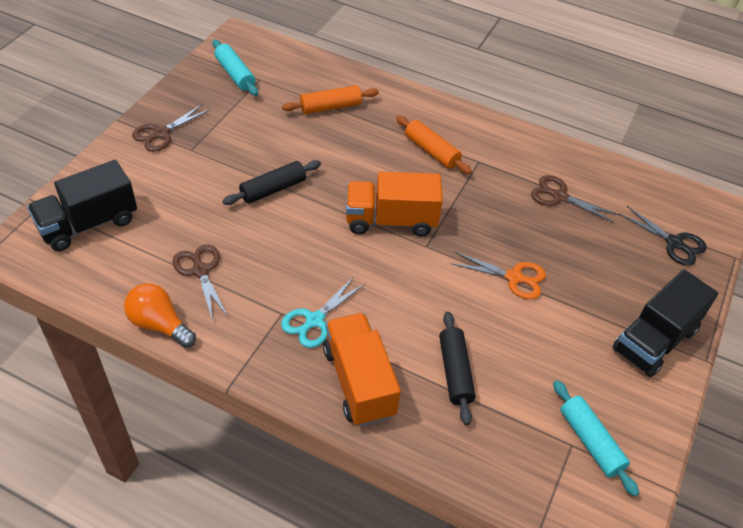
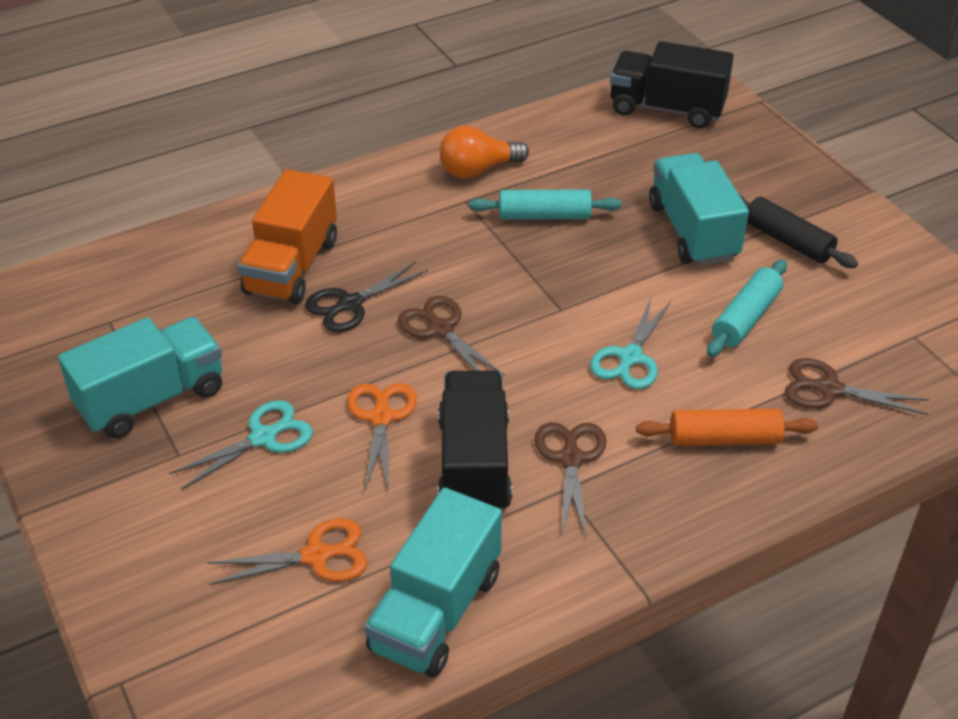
black rolling pin: [222,160,321,205] [439,312,476,425] = 2 -> [739,194,858,268] = 1
orange rolling pin: [282,85,379,114] [396,115,472,174] = 2 -> [636,409,818,446] = 1
orange scissors: [451,252,546,299] = 1 -> [207,518,368,585] [347,383,417,490] = 2
orange truck: [323,313,401,426] [346,172,443,237] = 2 -> [238,169,337,304] = 1
turquoise scissors: [281,276,365,348] = 1 -> [169,400,313,490] [590,298,671,389] = 2
turquoise truck: none = 0 -> [58,317,222,439] [364,487,502,677] [649,153,749,266] = 3

